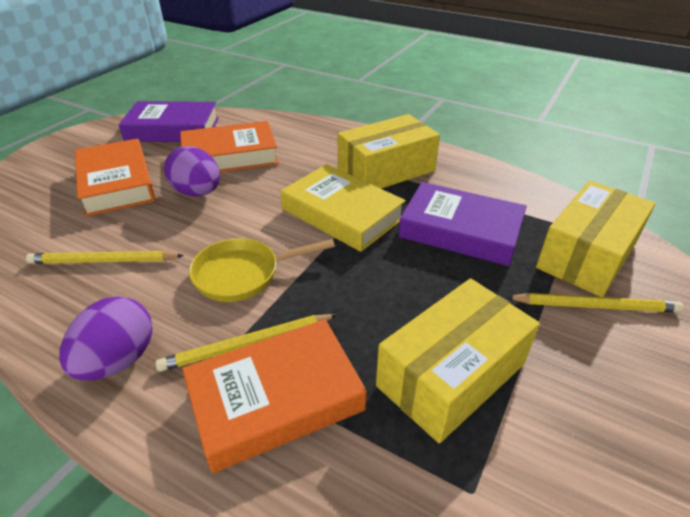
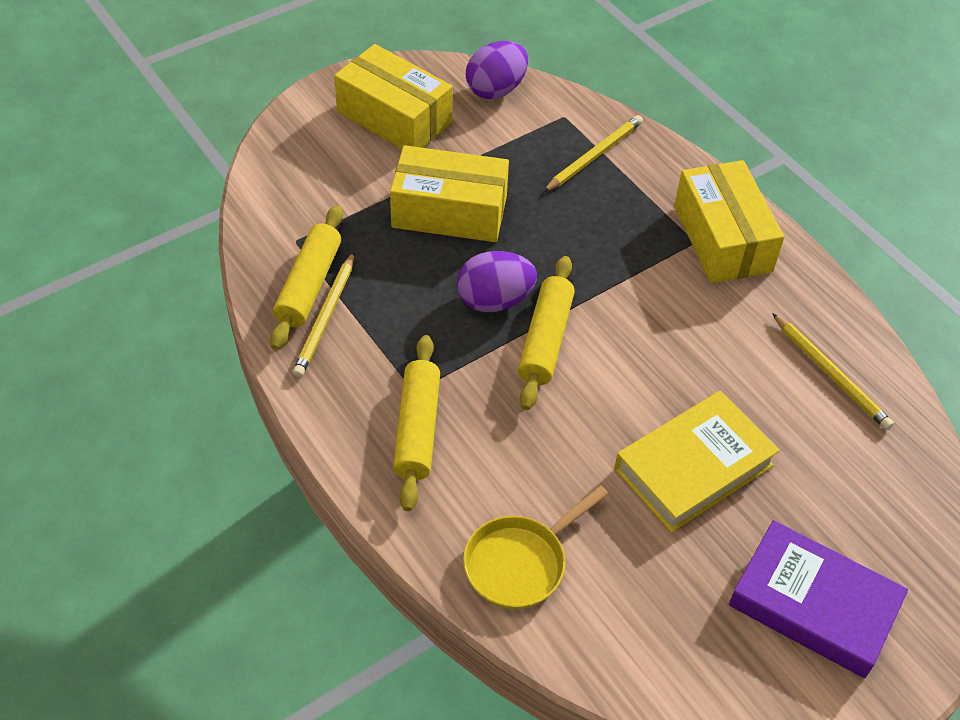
orange book: [75,138,155,217] [180,121,279,172] [182,319,367,473] = 3 -> none = 0
purple book: [119,101,219,142] [398,182,527,266] = 2 -> [729,520,908,678] = 1
yellow rolling pin: none = 0 -> [270,205,343,350] [393,335,440,511] [518,256,575,410] = 3

